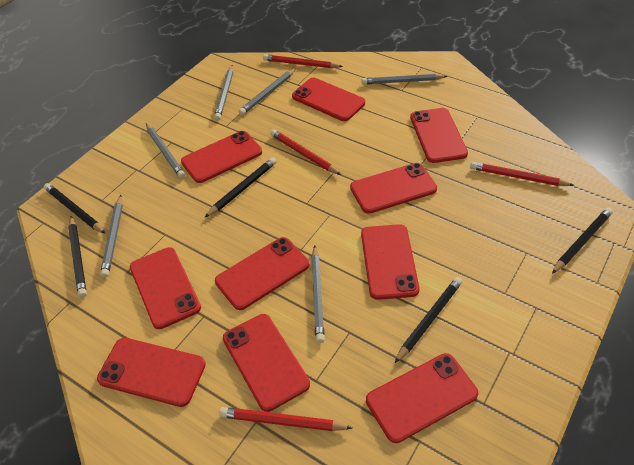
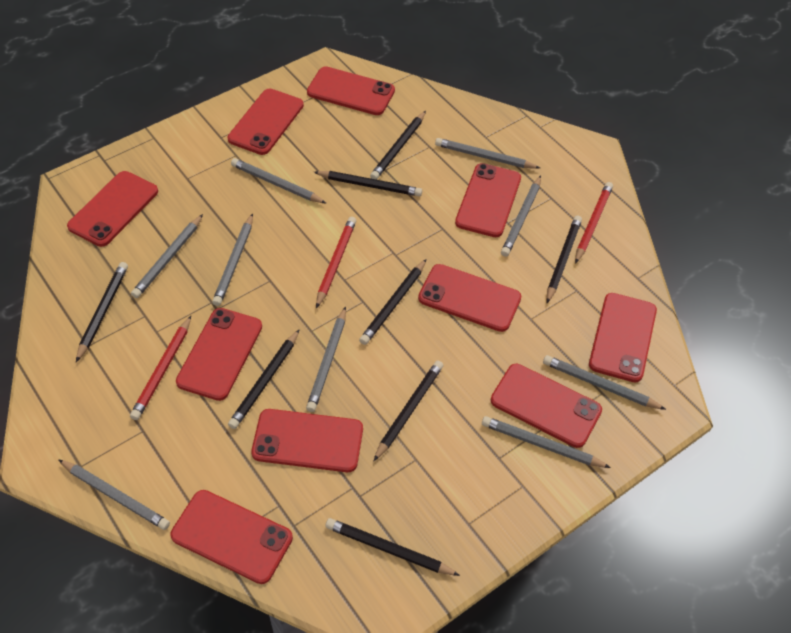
black pencil: [44,183,106,234] [68,216,87,298] [204,157,277,218] [395,277,463,363] [552,207,613,274] = 5 -> [76,262,128,362] [228,329,300,429] [314,171,422,196] [325,518,460,576] [359,259,426,345] [370,111,426,180] [374,361,443,461] [546,215,582,303] = 8
grey pencil: [100,195,123,278] [146,123,185,178] [214,65,233,120] [239,68,296,115] [311,245,325,343] [361,74,447,85] = 6 -> [58,459,170,530] [131,214,203,298] [212,213,253,306] [231,158,327,204] [306,306,346,412] [435,138,540,169] [482,416,611,468] [501,175,541,257] [543,355,666,410] = 9
red pencil: [219,407,352,431] [263,54,343,68] [270,129,341,175] [470,162,574,186] = 4 -> [130,316,191,420] [316,217,356,308] [575,182,613,264] = 3

